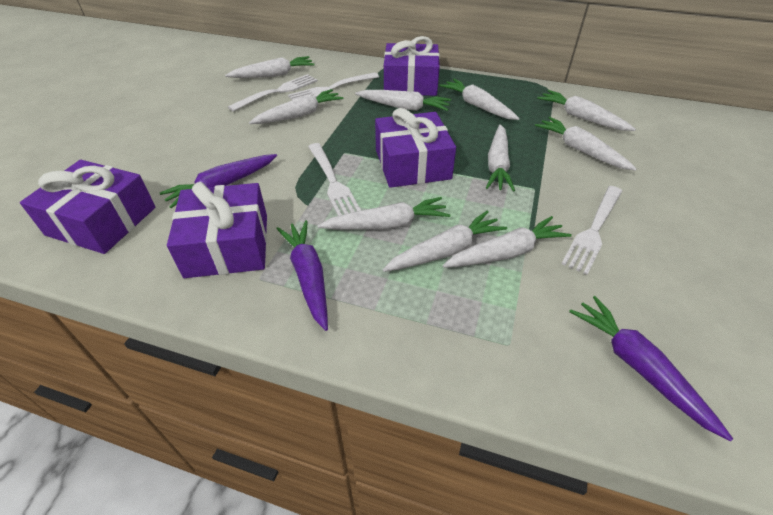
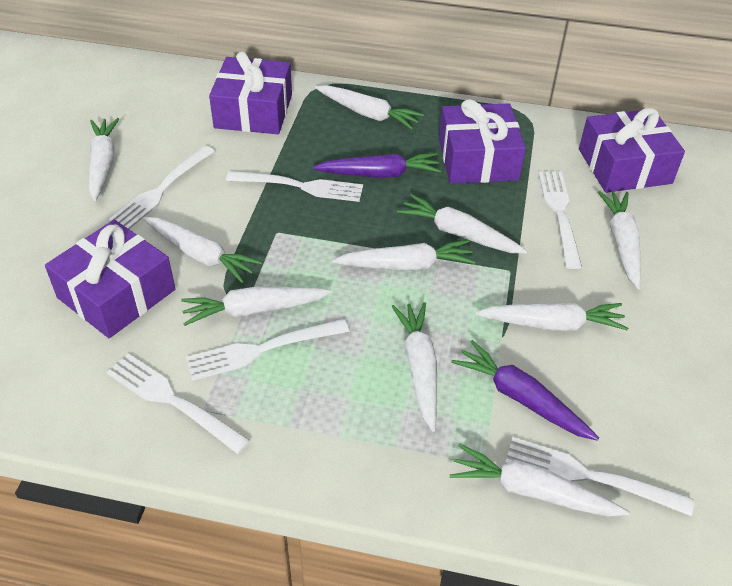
purple carrot: [160,154,277,208] [276,220,328,331] [569,296,733,442] = 3 -> [313,153,441,178] [451,340,599,441] = 2
white fork: [228,74,318,112] [288,72,379,100] [308,143,361,216] [561,186,622,275] = 4 -> [107,353,251,454] [108,146,215,229] [186,319,349,381] [226,171,363,202] [505,437,694,516] [538,171,582,269] = 6

